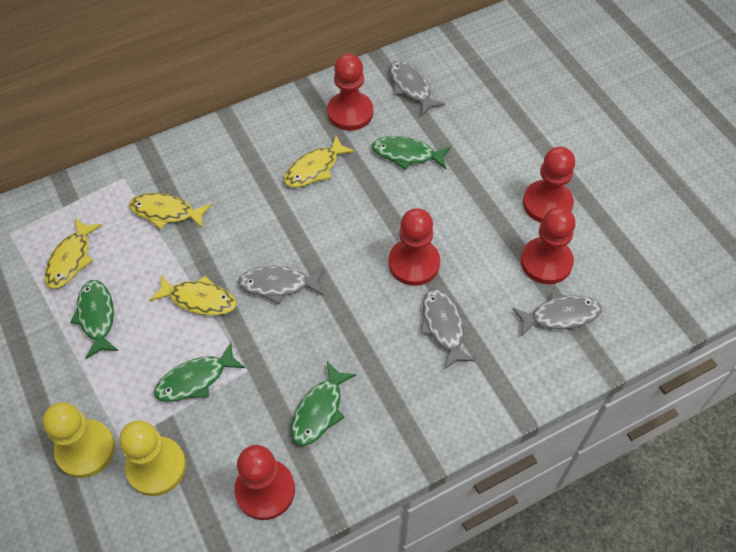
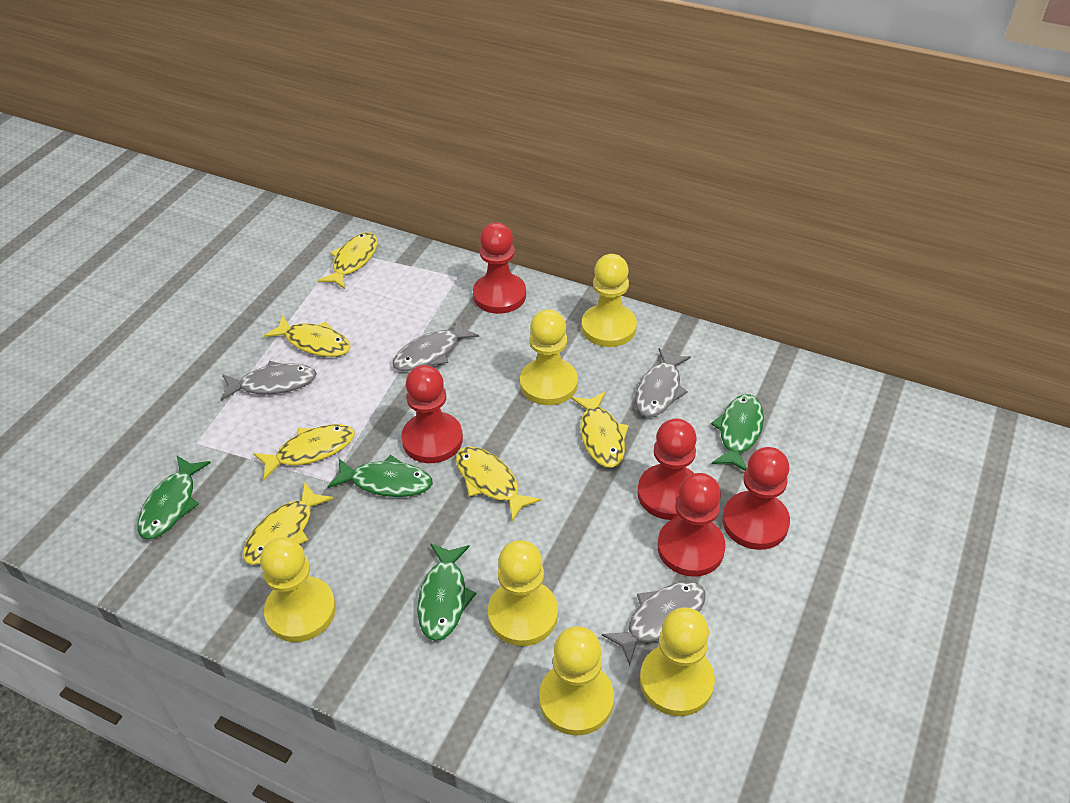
yellow fish: [45,218,102,289] [129,193,212,230] [149,274,236,315] [284,136,355,187] = 4 -> [243,482,334,565] [253,424,355,480] [264,315,351,357] [317,232,378,289] [456,447,541,522] [571,392,629,467] = 6
yellow pawn: [42,402,115,478] [119,420,186,496] = 2 -> [260,537,336,642] [488,540,558,646] [520,309,578,405] [539,626,614,736] [582,254,637,347] [640,607,715,716] = 6

